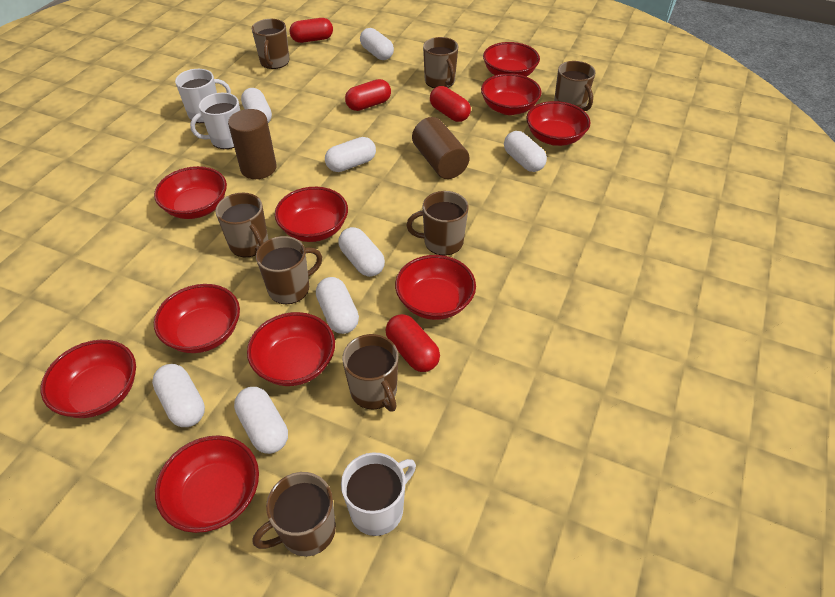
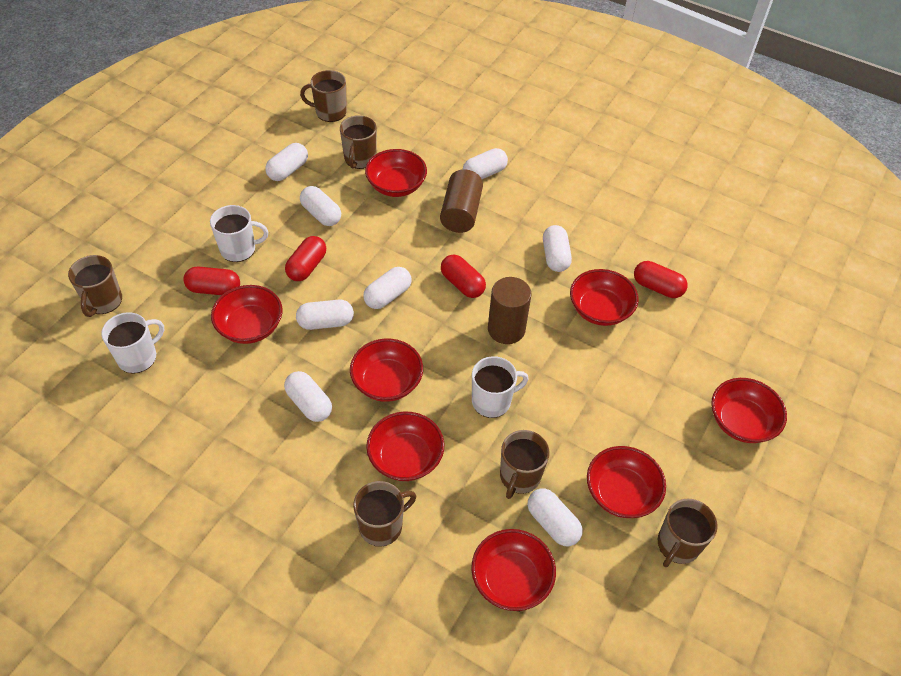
brown mug: [215,193,268,257] [252,19,289,69] [253,472,336,557] [256,236,322,304] [342,334,399,412] [407,191,468,256] [423,37,458,88] [554,61,596,111] = 8 -> [68,255,122,317] [300,70,347,122] [340,115,377,169] [353,481,416,547] [500,430,549,499] [658,499,718,567] = 6
red bowl: [41,340,136,418] [154,166,227,219] [154,284,240,353] [155,435,259,533] [247,312,335,386] [275,187,348,242] [395,255,476,320] [481,73,541,115] [483,42,540,77] [526,101,591,146] = 10 -> [211,285,282,344] [350,339,423,402] [365,149,427,197] [366,412,444,481] [471,529,556,611] [570,269,638,326] [587,446,666,518] [711,378,787,443] = 8

